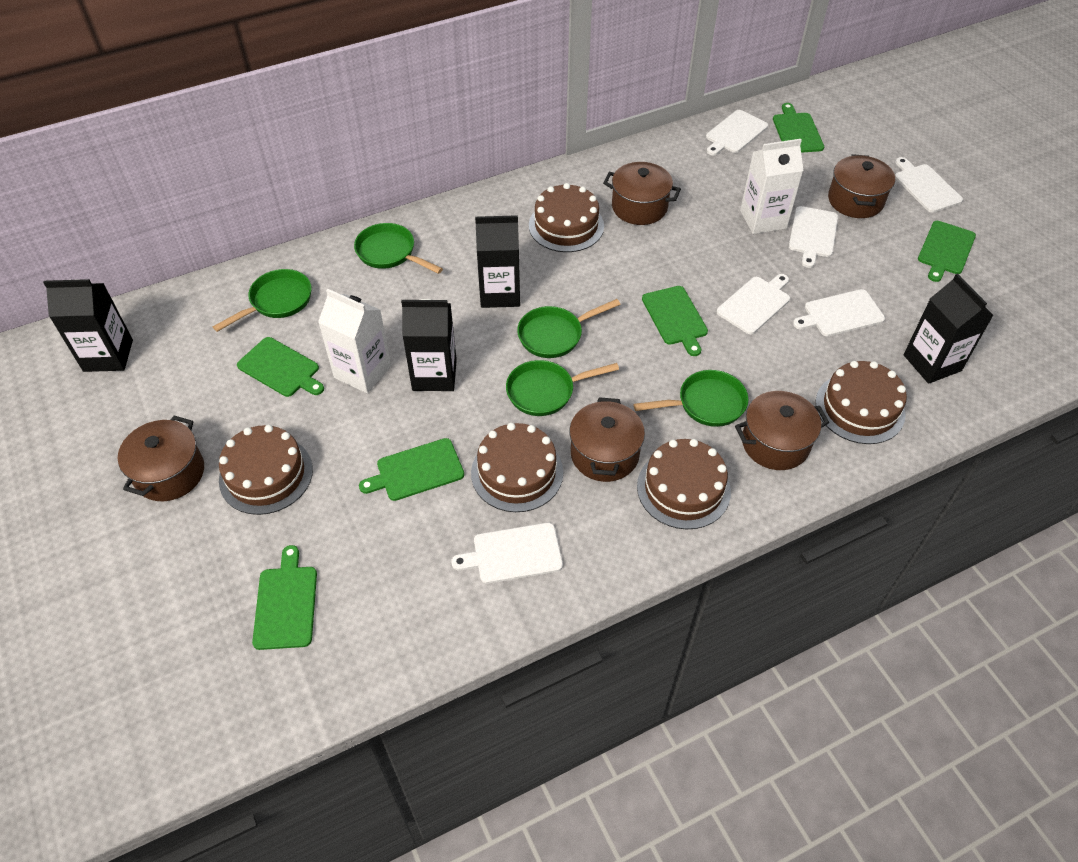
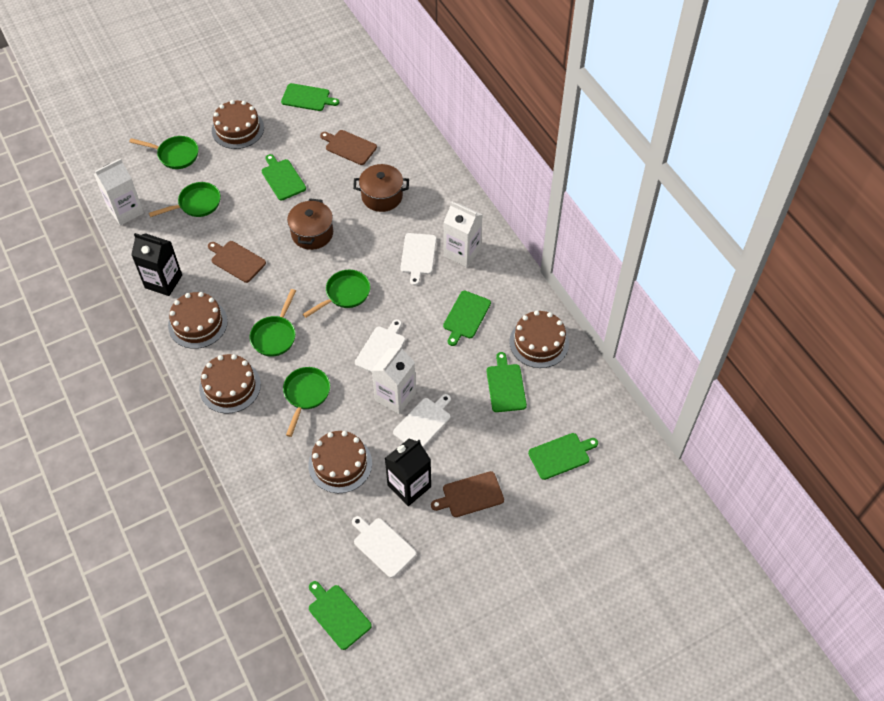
black carton: [43,279,133,372] [401,299,457,391] [475,215,520,308] [904,273,994,384] = 4 -> [131,233,182,296] [385,438,431,506] = 2
brown cutting board: none = 0 -> [208,241,266,283] [320,130,377,165] [431,471,504,517] = 3
brown pot: [118,416,204,501] [569,397,645,482] [603,162,681,225] [735,391,829,470] [828,154,895,218] = 5 -> [287,199,333,250] [353,164,409,212] = 2
white carton: [318,289,391,393] [740,139,803,234] = 2 -> [94,158,144,226] [372,345,416,414] [444,201,482,267] = 3
white cutting board: [451,523,563,584] [706,110,768,156] [716,274,790,334] [789,206,838,268] [793,289,885,336] [895,157,963,213] = 6 -> [352,516,416,578] [355,319,405,373] [393,394,451,448] [400,233,436,286] = 4

